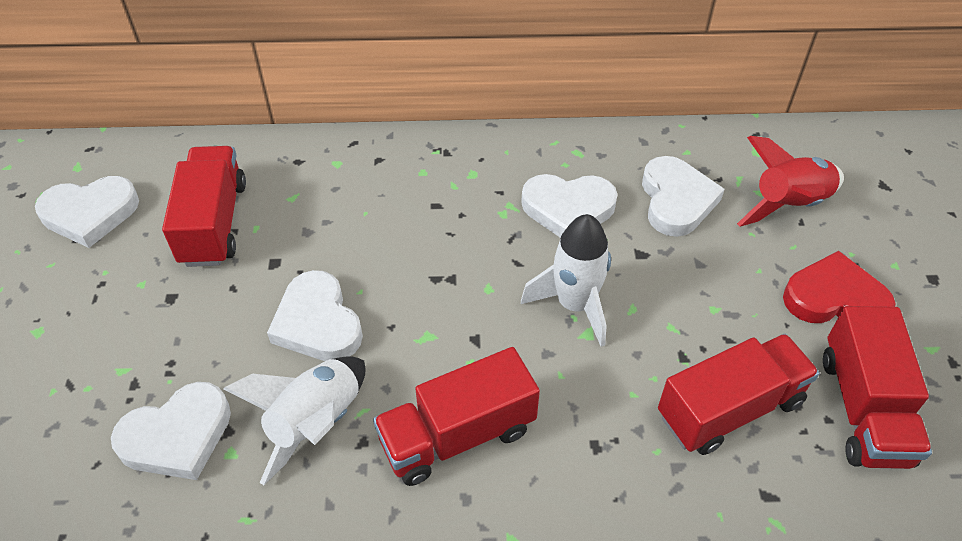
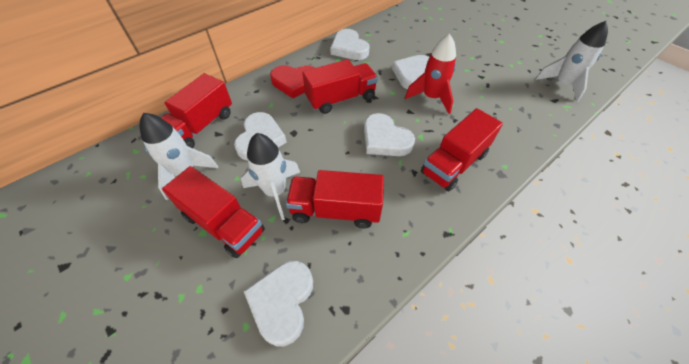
red truck: [162,146,246,267] [373,347,540,486] [658,334,820,455] [823,306,932,469] = 4 -> [161,73,232,148] [162,166,265,258] [286,170,384,228] [303,59,378,114] [421,108,503,191] = 5
white rocket: [223,356,365,485] [521,214,611,347] = 2 -> [139,113,218,200] [241,133,300,220] [535,21,608,102] = 3

